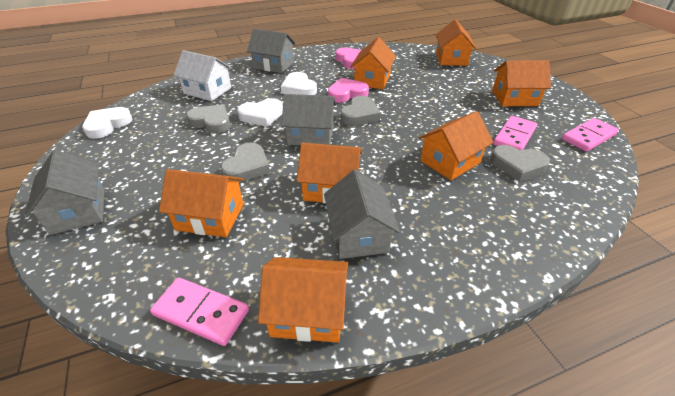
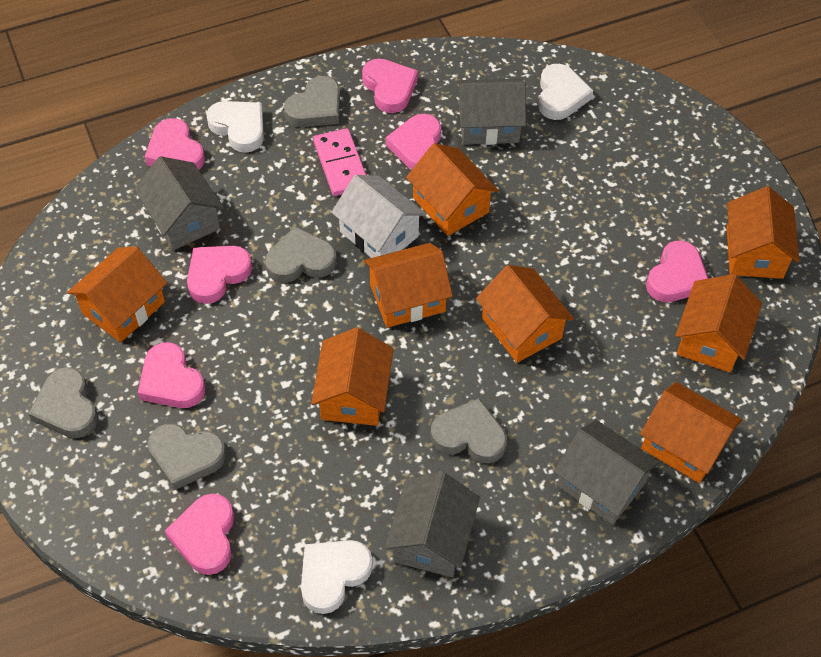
grey heart: [186,104,230,134] [221,143,270,182] [340,96,380,125] [490,145,550,181] = 4 -> [28,367,98,438] [148,424,226,490] [265,226,336,283] [284,76,340,127] [430,398,507,463] = 5
orange house: [159,169,244,237] [258,257,348,343] [297,143,362,203] [350,37,396,89] [419,111,493,180] [436,20,476,66] [492,60,551,106] = 7 -> [67,246,167,342] [311,327,393,426] [364,243,453,328] [406,143,499,236] [476,265,574,363] [640,382,742,483] [675,274,762,373] [727,186,800,279] = 8
pink domino: [150,278,249,346] [493,116,537,150] [562,118,619,152] = 3 -> [313,128,366,196] = 1
pink heart: [328,78,369,103] [336,48,361,69] = 2 -> [138,342,205,408] [145,118,205,170] [165,493,234,575] [187,246,252,304] [362,59,418,113] [386,114,441,170] [646,241,709,302] = 7

